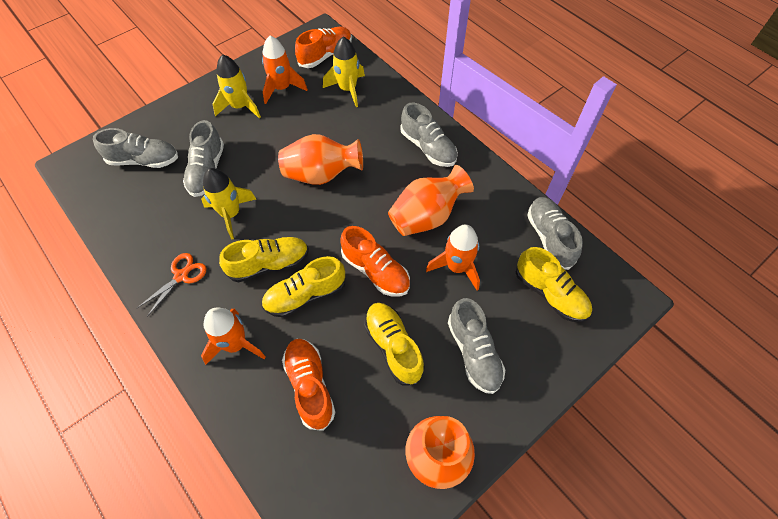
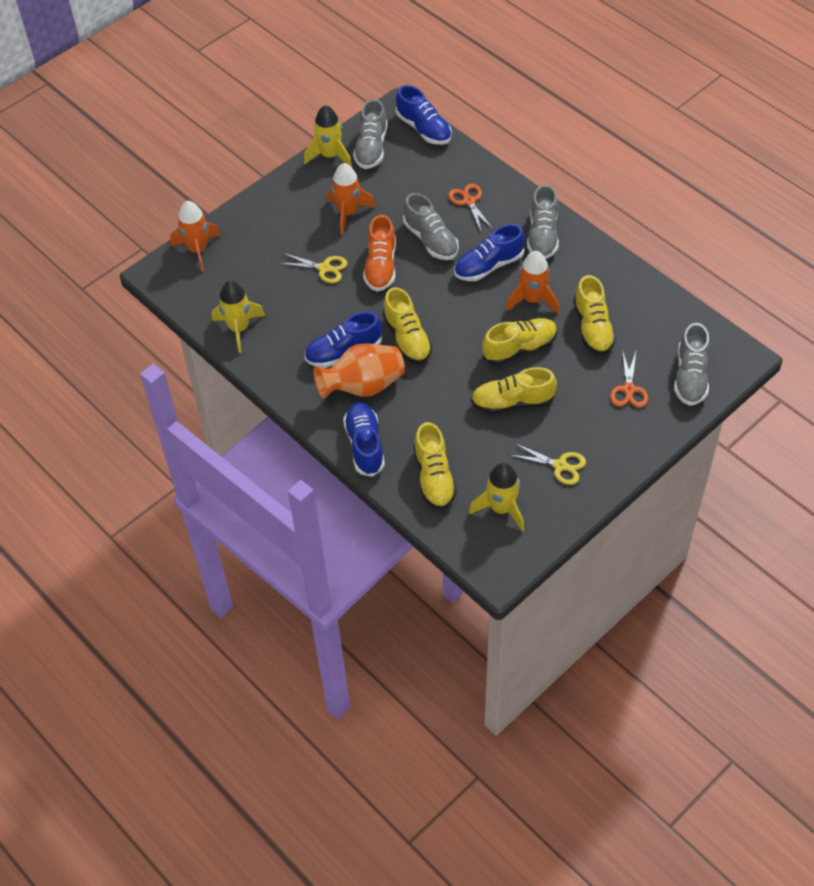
blue shoe: none = 0 -> [305,312,382,368] [343,402,385,477] [396,85,452,145] [454,224,525,281] = 4
grey shoe: [93,128,178,168] [183,120,224,197] [400,103,458,167] [448,298,505,394] [527,197,583,270] = 5 -> [353,99,387,169] [403,193,459,260] [527,184,559,259] [674,323,710,406] = 4
orange scissors: [137,253,207,317] = 1 -> [448,184,493,231] [610,350,648,408] = 2
orange shoe: [282,339,336,431] [295,26,352,68] [340,226,410,296] = 3 -> [363,215,396,292] = 1
orange vase: [278,134,363,185] [388,165,474,236] [406,416,475,489] = 3 -> [314,343,405,399] = 1
yellow scissors: none = 0 -> [279,253,348,283] [510,443,586,485] = 2
yellow shoe: [219,237,309,282] [261,256,345,317] [364,303,425,385] [516,247,592,322] = 4 -> [383,287,432,364] [414,422,457,510] [471,367,557,414] [482,318,557,365] [573,275,616,355] = 5

